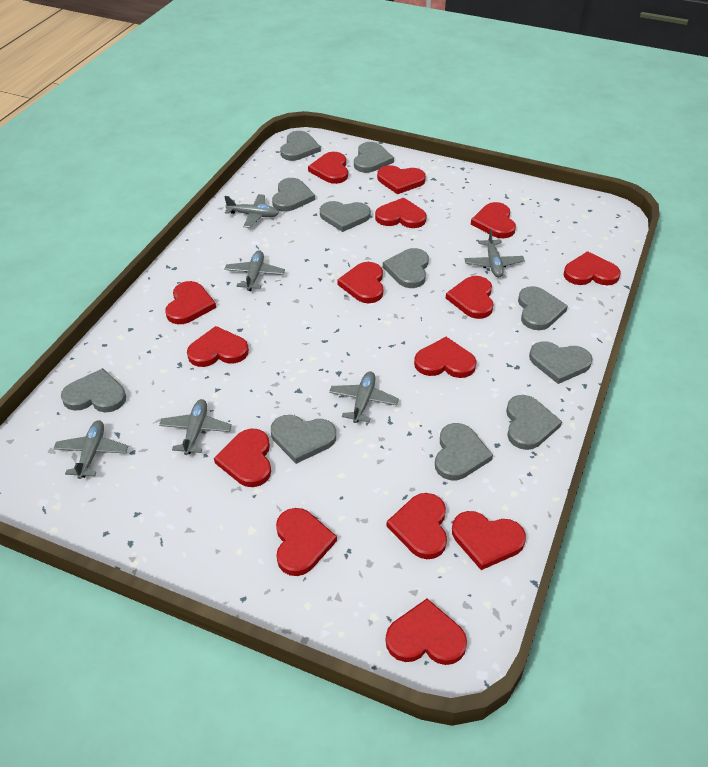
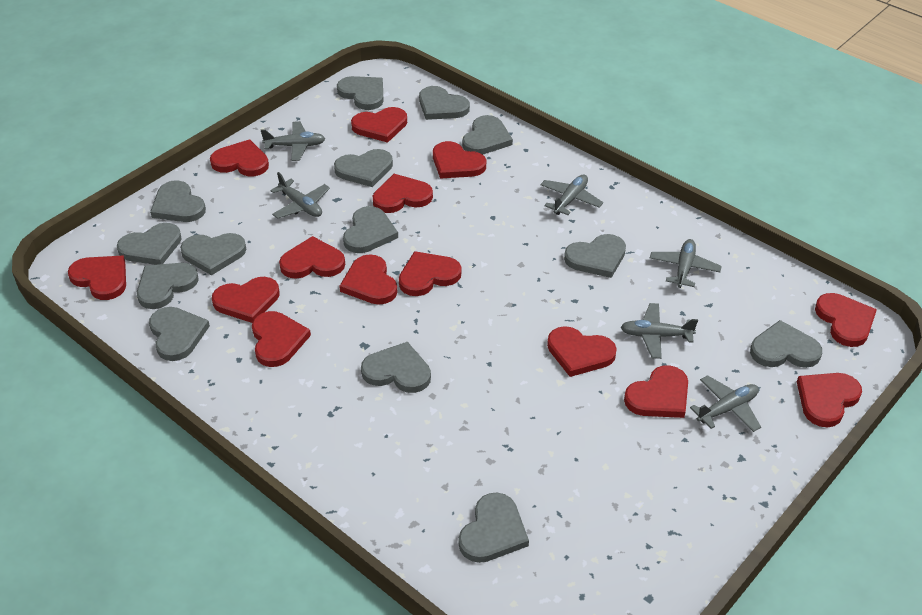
grey heart: [61,368,126,412] [271,415,336,464] [272,178,315,212] [280,131,321,161] [320,201,371,232] [354,142,394,173] [383,248,429,288] [435,423,493,480] [506,395,562,450] [518,286,568,330] [529,341,592,384] = 11 -> [117,223,182,265] [137,263,199,309] [149,307,210,361] [150,180,206,222] [180,233,246,275] [334,149,393,187] [337,76,384,110] [343,206,398,253] [361,342,431,393] [419,86,470,120] [458,493,529,563] [462,115,513,154] [564,234,626,278] [750,320,822,368] = 14
red heart: [165,281,216,324] [187,326,249,367] [214,429,271,487] [276,508,337,576] [308,152,348,184] [337,262,383,303] [375,198,427,228] [377,165,426,194] [386,599,467,665] [387,493,447,559] [414,337,476,378] [446,276,494,319] [452,511,526,570] [471,202,516,238] [564,251,620,285] = 15 -> [68,256,126,300] [210,139,269,176] [212,277,279,323] [252,311,311,367] [279,236,345,279] [339,254,398,305] [351,107,407,143] [373,174,433,213] [399,251,462,296] [433,141,486,179] [547,326,617,377] [624,365,688,418] [797,373,862,427] [815,293,877,347] = 14

